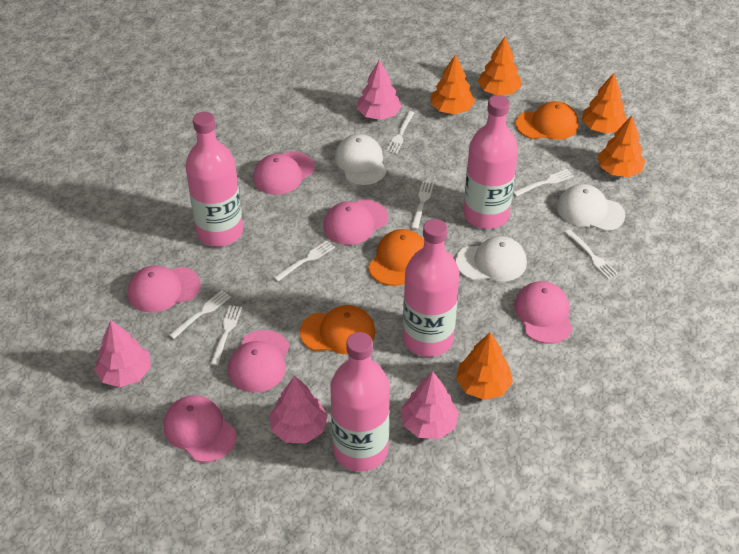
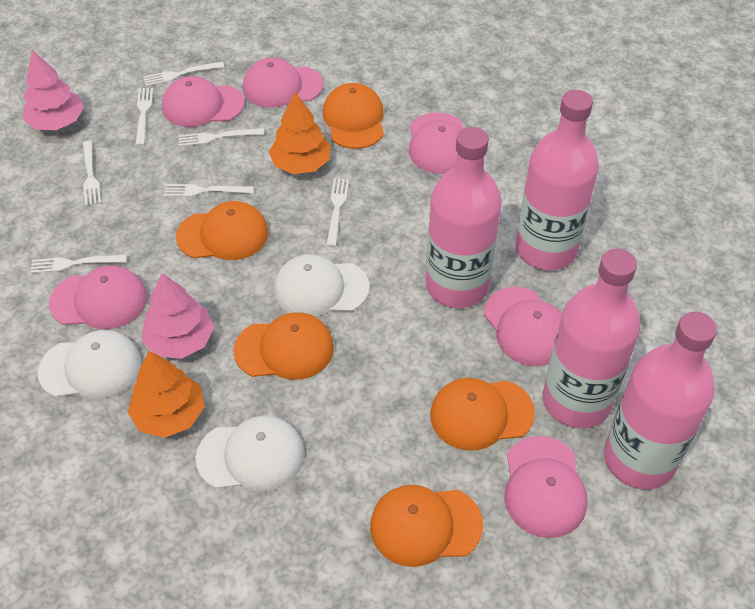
orange cap: [300,305,375,354] [368,229,424,286] [516,101,579,140] = 3 -> [176,201,269,260] [233,312,334,380] [323,83,384,149] [370,485,483,567] [430,378,535,451] = 5
orange tree: [430,54,475,114] [456,332,513,400] [478,37,522,95] [582,73,627,133] [598,116,645,177] = 5 -> [128,351,205,438] [269,92,330,174] = 2
pink tree: [94,320,151,387] [269,376,328,443] [357,60,402,120] [401,371,459,439] = 4 -> [23,50,84,130] [142,273,214,359] = 2

